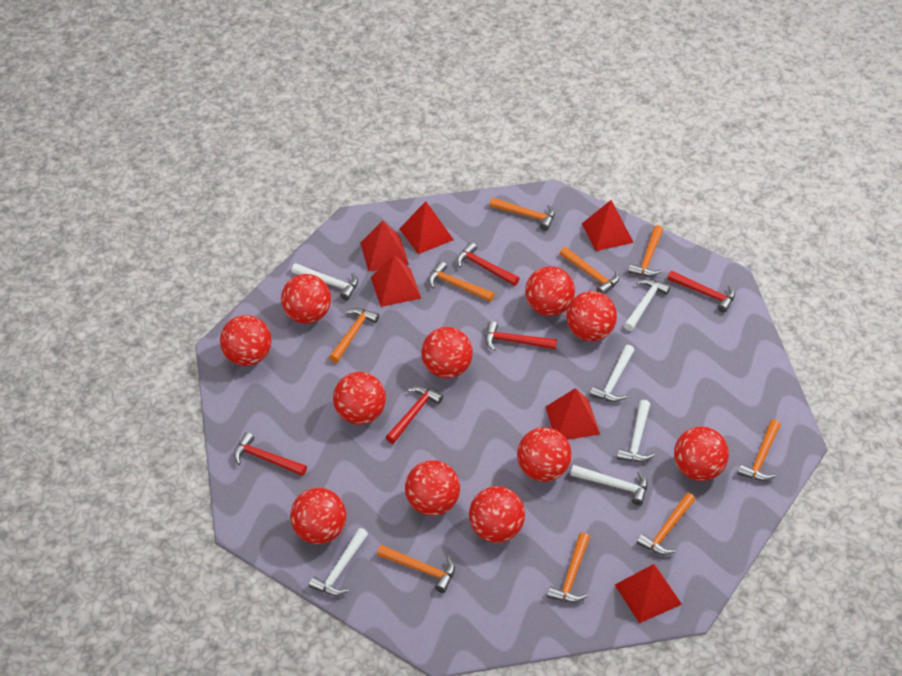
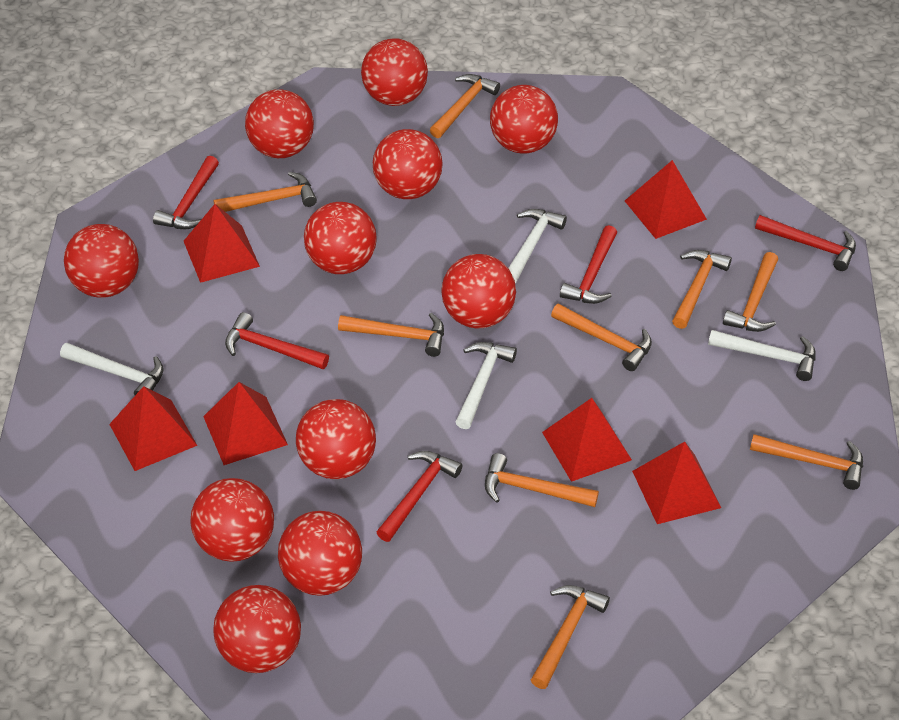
white hammer: [292,263,358,300] [309,528,368,596] [570,465,648,505] [590,345,634,402] [617,400,655,462] [624,279,671,331] = 6 -> [60,343,164,395] [455,342,517,429] [508,209,567,284] [708,330,816,381] = 4

